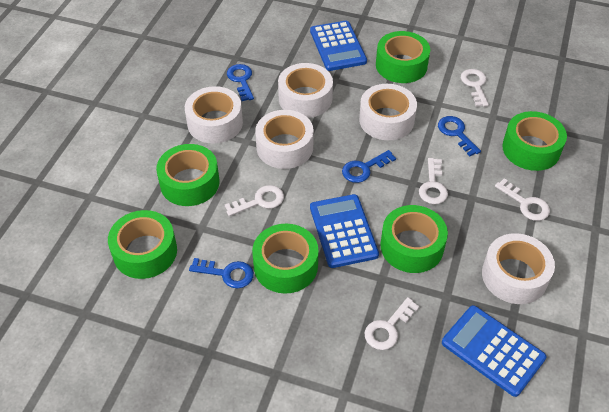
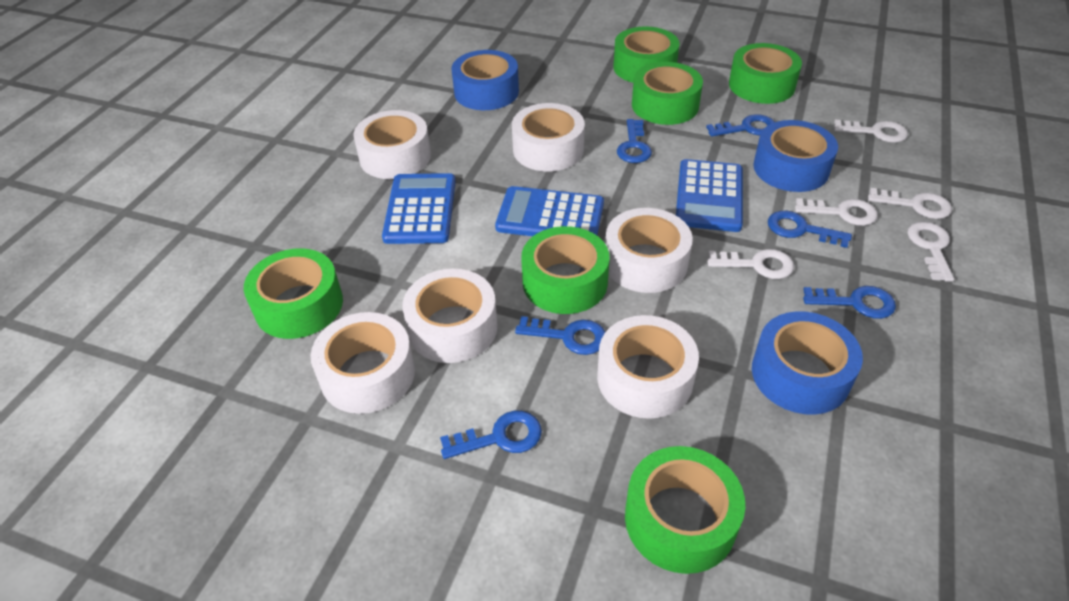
blue key: [189,258,254,288] [227,64,254,101] [342,150,396,183] [438,116,481,156] = 4 -> [440,411,542,459] [515,316,605,355] [617,119,652,163] [706,114,775,137] [768,211,852,248] [803,286,896,319] = 6
blue tape: none = 0 -> [452,50,519,110] [752,311,863,415] [753,120,838,192] = 3
white tape: [185,86,243,144] [255,110,314,169] [278,63,333,118] [359,84,417,140] [482,233,555,304] = 5 -> [310,312,415,414] [353,110,431,179] [402,269,498,363] [512,103,585,172] [597,315,699,419] [605,208,693,293] = 6

